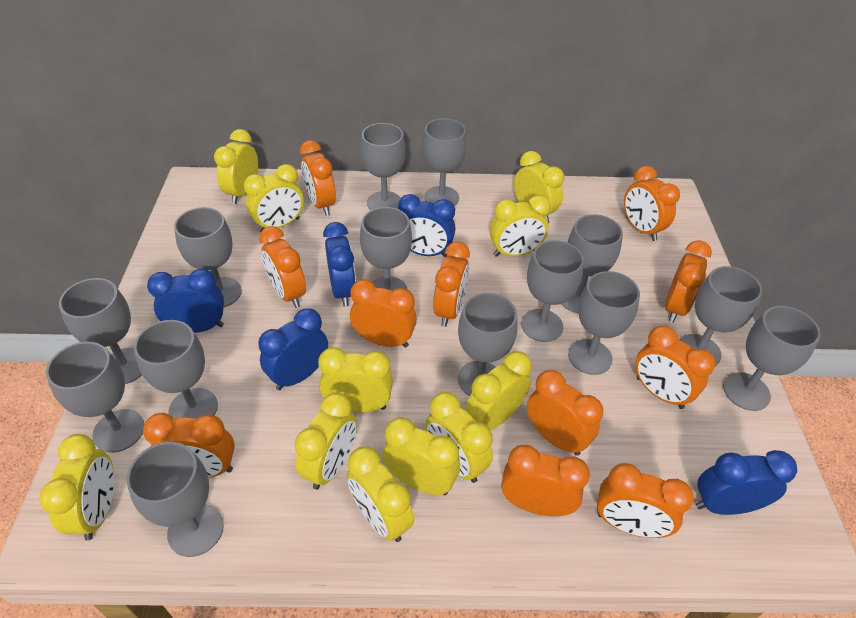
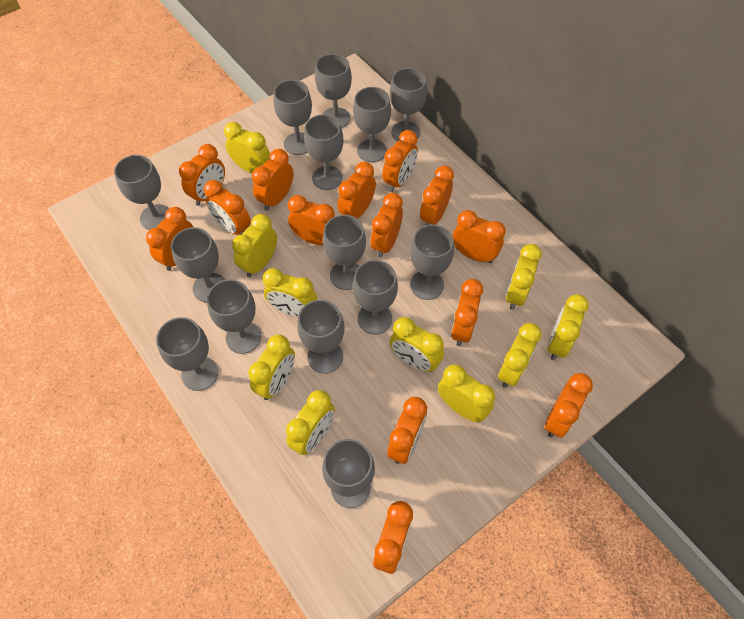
blue clock: [147,269,224,333] [258,308,328,390] [323,222,356,307] [398,194,455,257] [696,450,797,515] = 5 -> none = 0
orange clock: [143,413,235,478] [259,226,306,308] [300,140,336,215] [350,279,417,347] [433,242,470,327] [501,445,590,516] [527,370,604,456] [597,463,694,538] [624,166,680,241] [635,326,716,409] [665,240,712,323] = 11 -> [146,207,193,271] [179,144,225,206] [204,180,251,235] [252,149,293,211] [288,195,335,245] [338,162,376,219] [371,193,403,258] [373,501,413,574] [382,130,418,192] [387,397,427,464] [420,165,454,225] [451,279,483,346] [453,210,506,263] [544,373,593,438] = 14
yellow clock: [39,434,114,541] [214,129,258,204] [244,164,304,232] [295,393,357,490] [318,347,393,413] [347,446,414,542] [382,417,460,495] [425,392,493,483] [465,351,532,431] [490,195,550,257] [514,151,564,223] = 11 -> [224,122,271,173] [232,214,277,277] [248,335,295,400] [263,268,317,317] [286,390,335,455] [390,317,444,372] [438,364,495,422] [498,323,542,388] [506,244,542,310] [547,294,589,360] = 10

